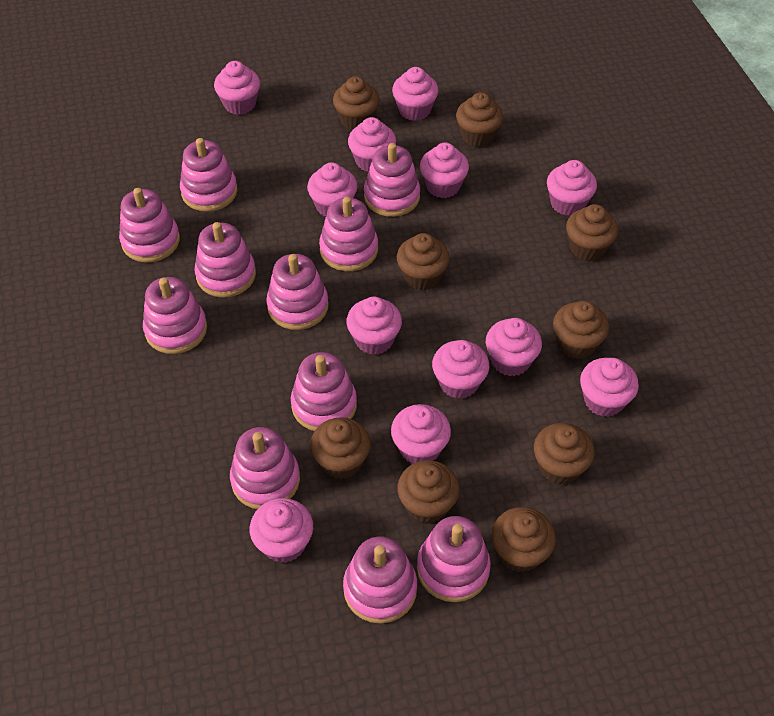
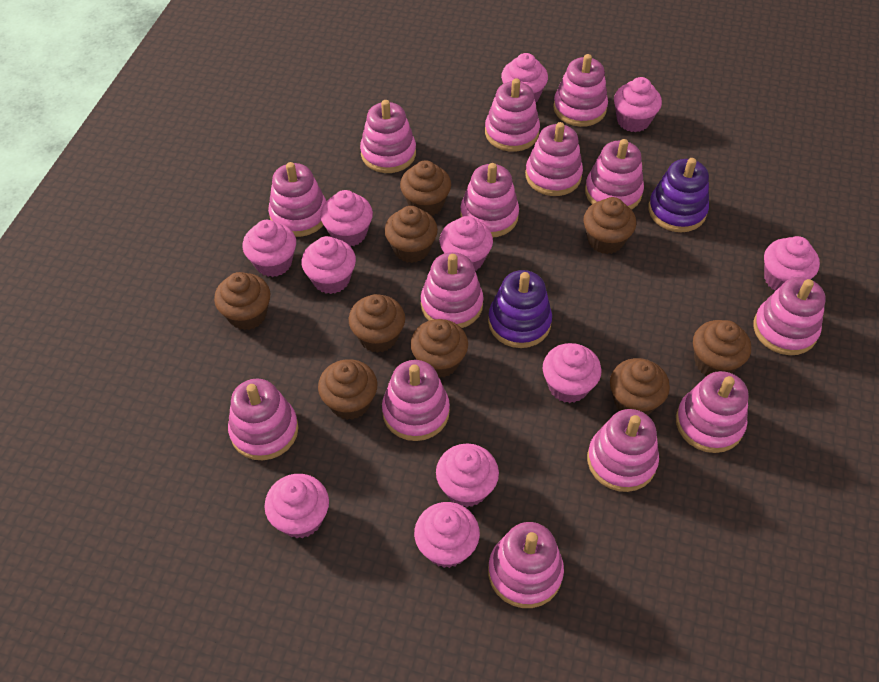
pink cupcake: [214,61,260,115] [250,498,313,563] [307,162,358,216] [346,297,402,355] [348,117,396,172] [391,404,451,464] [392,67,438,121] [420,143,469,198] [432,340,489,399] [486,318,542,376] [547,160,597,216] [580,358,639,417] = 12 -> [243,220,296,277] [264,474,329,538] [302,236,356,294] [320,190,373,247] [414,502,480,568] [436,444,499,507] [440,216,493,271] [501,53,548,102] [543,343,601,403] [614,77,662,132] [764,236,820,291] = 11
pink stacking toy: [119,188,180,263] [143,277,207,354] [180,138,237,212] [194,222,256,298] [230,427,300,509] [266,254,329,330] [291,352,357,431] [319,197,378,271] [343,536,417,624] [364,143,420,217] [417,516,491,602] = 11 -> [228,379,298,460] [268,162,326,237] [360,100,416,173] [382,360,450,441] [421,252,484,328] [460,163,519,237] [485,78,540,152] [488,522,564,608] [525,122,583,196] [553,54,608,127] [585,139,644,210] [587,409,659,492] [676,371,749,453] [753,277,826,355] = 14
purple stacking toy: none = 0 -> [488,270,552,348] [648,158,709,232] = 2

